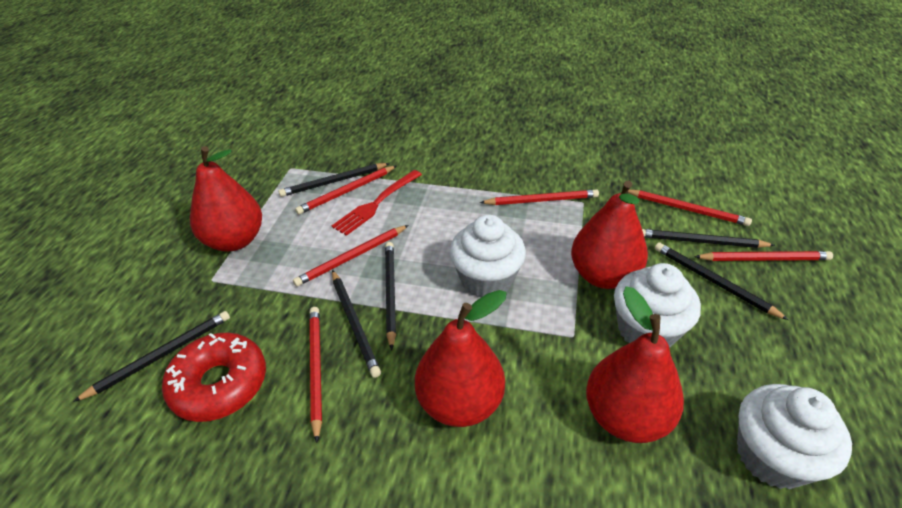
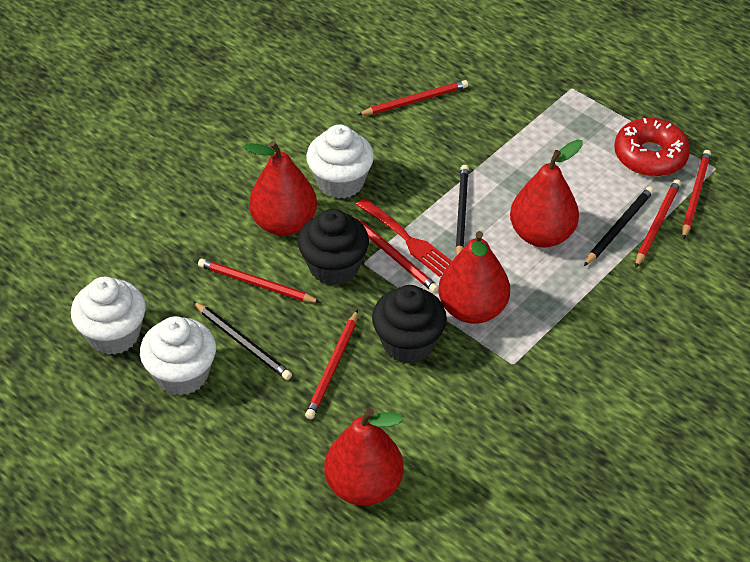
black cupcake: none = 0 -> [298,209,369,285] [372,285,447,363] = 2
black pencil: [73,311,230,402] [278,163,390,197] [332,270,381,378] [385,242,396,350] [642,229,775,248] [655,242,789,320] = 6 -> [193,301,292,380] [455,165,469,255] [584,186,654,266] = 3

